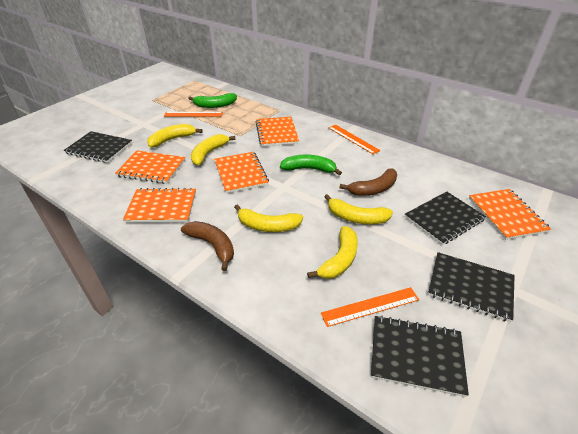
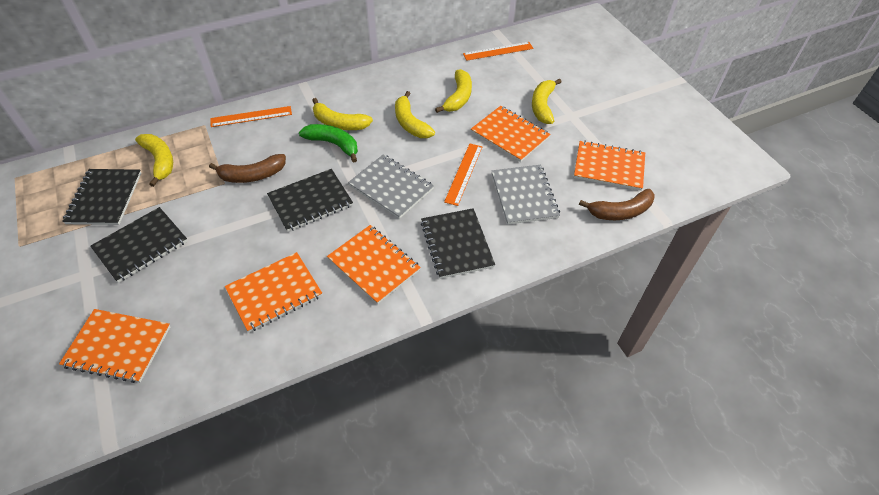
green banana: [188,93,237,108] [280,155,342,175] = 2 -> [299,124,358,163] = 1
grey notebook: none = 0 -> [348,154,434,219] [492,165,560,225] = 2

